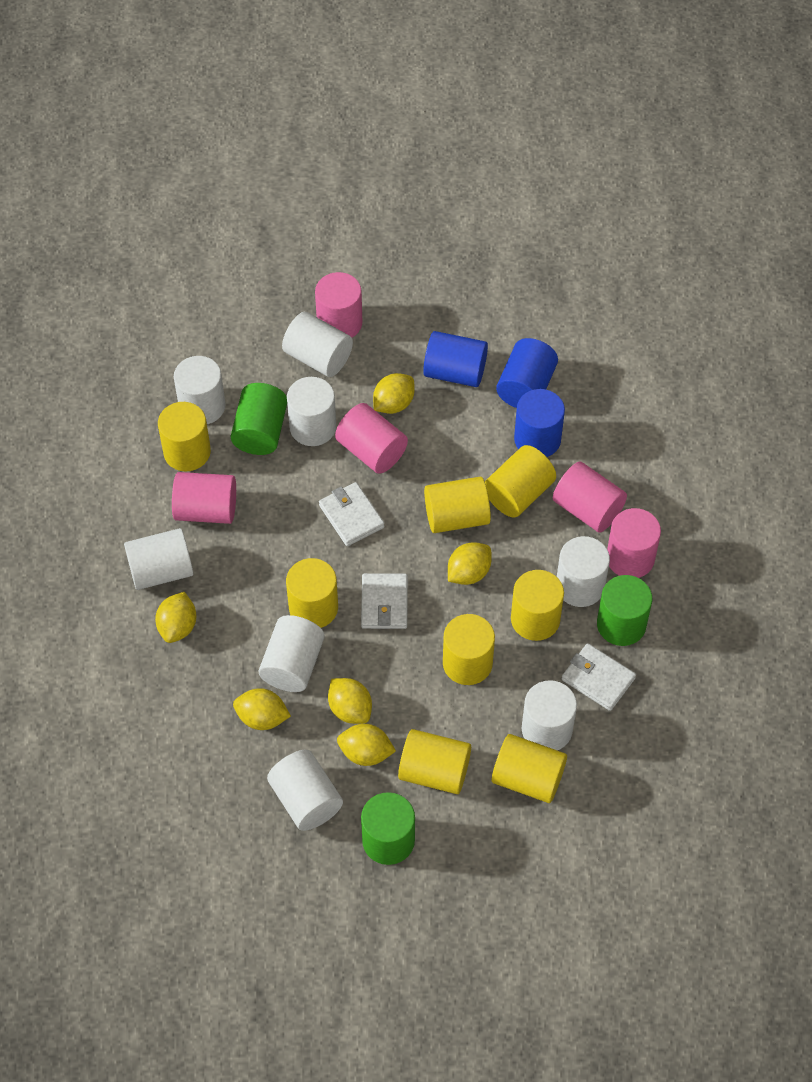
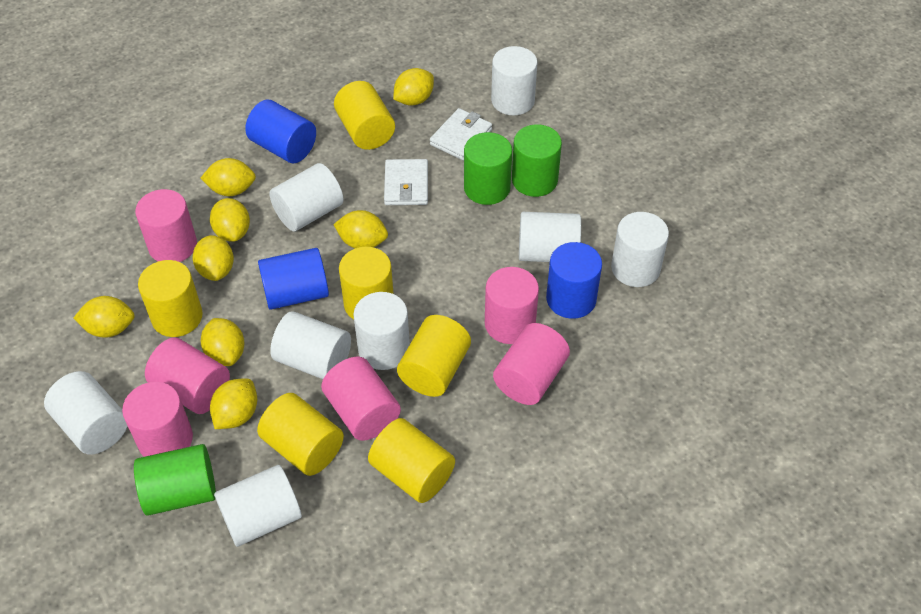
pink cylinder: [172,472,236,524] [315,272,362,337] [335,403,408,474] [553,462,627,533] [607,508,661,578] = 5 -> [122,382,193,457] [135,189,197,262] [145,337,230,414] [321,357,401,441] [485,267,539,344] [493,323,570,405] = 6
white wallet: [319,482,385,546] [361,573,408,629] [562,643,636,711] = 3 -> [384,159,428,205] [430,108,492,160] = 2
yellow cylinder: [158,402,211,471] [286,558,338,628] [398,729,471,794] [424,477,491,533] [443,614,495,685] [485,445,556,517] [492,734,567,803] [511,570,564,641] = 8 -> [138,260,203,337] [257,393,344,476] [334,81,395,150] [339,247,394,320] [368,418,455,503] [397,315,471,397] = 6
yellow lemon: [155,592,196,643] [233,688,291,730] [328,678,372,724] [337,724,396,766] [373,373,415,414] [448,542,492,585] = 6 -> [74,296,135,338] [192,235,234,281] [201,158,256,196] [201,318,245,366] [210,198,250,242] [210,379,257,429] [333,210,388,249] [393,68,434,106] = 8

